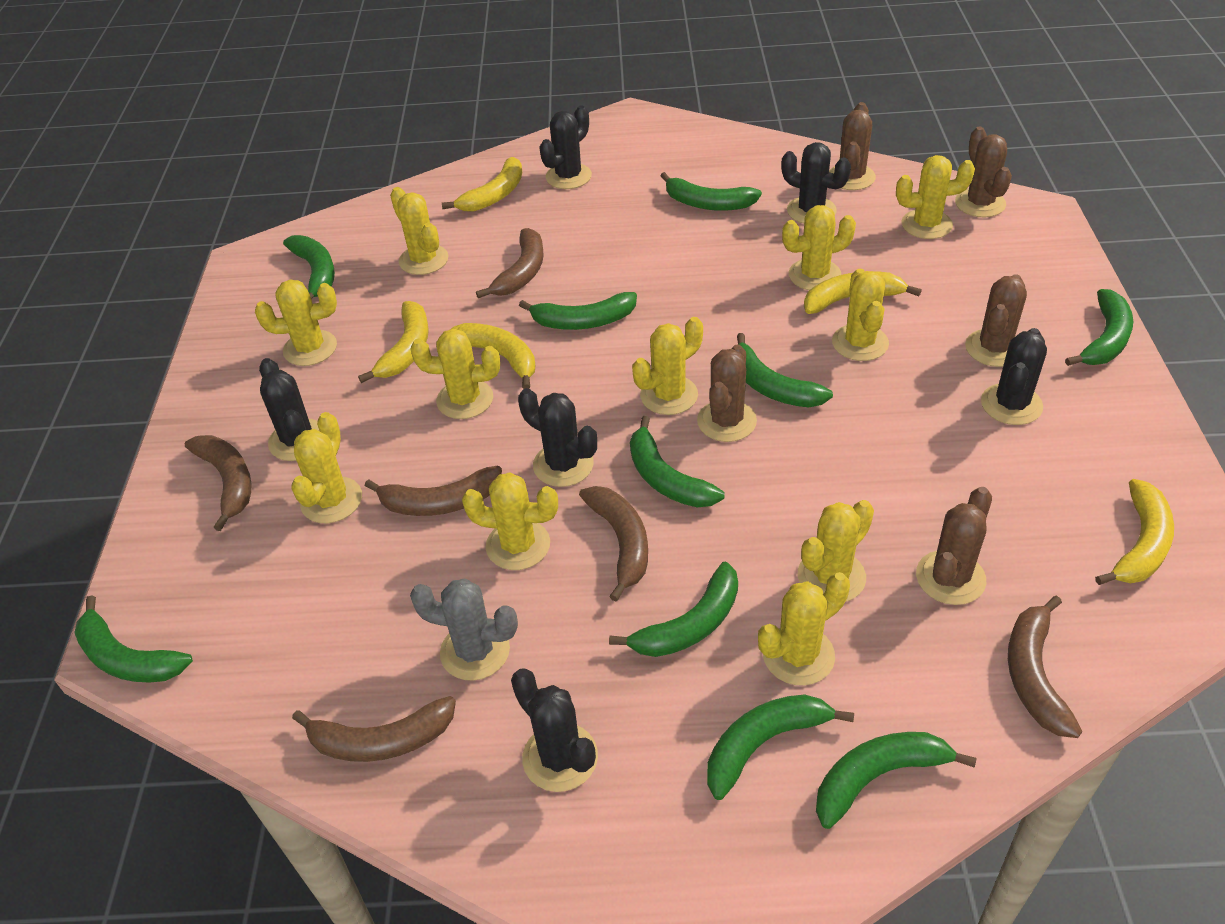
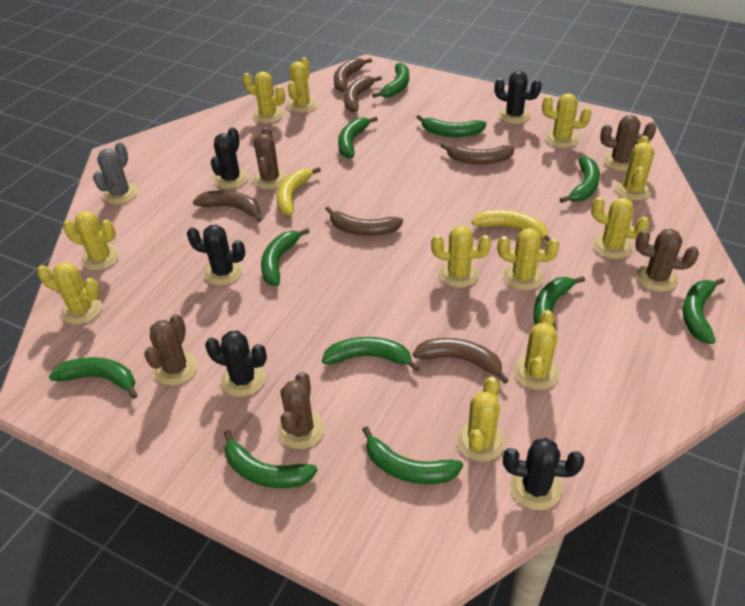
black cactus: [259,358,319,461] [511,669,598,792] [518,388,597,487] [539,105,592,189] [781,142,851,224] [981,328,1047,425] = 6 -> [187,225,245,285] [205,331,267,397] [211,127,248,189] [495,71,542,124] [503,438,584,510] = 5
green banana: [74,595,193,683] [283,235,335,299] [519,292,637,330] [609,562,738,657] [630,416,724,507] [661,172,762,211] [707,694,854,800] [737,333,833,407] [816,732,977,829] [1065,289,1133,366] = 10 -> [48,357,137,399] [224,430,318,488] [261,228,309,286] [322,337,420,371] [338,117,378,158] [362,426,463,484] [372,63,409,98] [416,115,487,137] [533,276,585,331] [560,156,600,203] [683,278,725,344] = 11
yellow banana: [358,301,429,383] [442,157,522,212] [451,323,535,389] [804,271,922,314] [1095,479,1174,585] = 5 -> [276,167,321,216] [472,210,551,242] = 2

